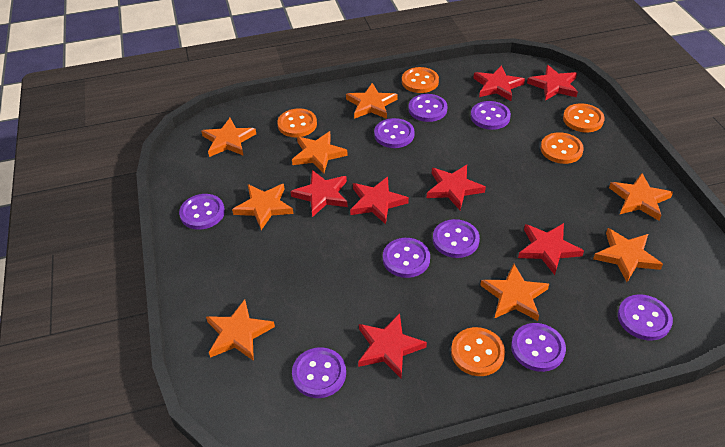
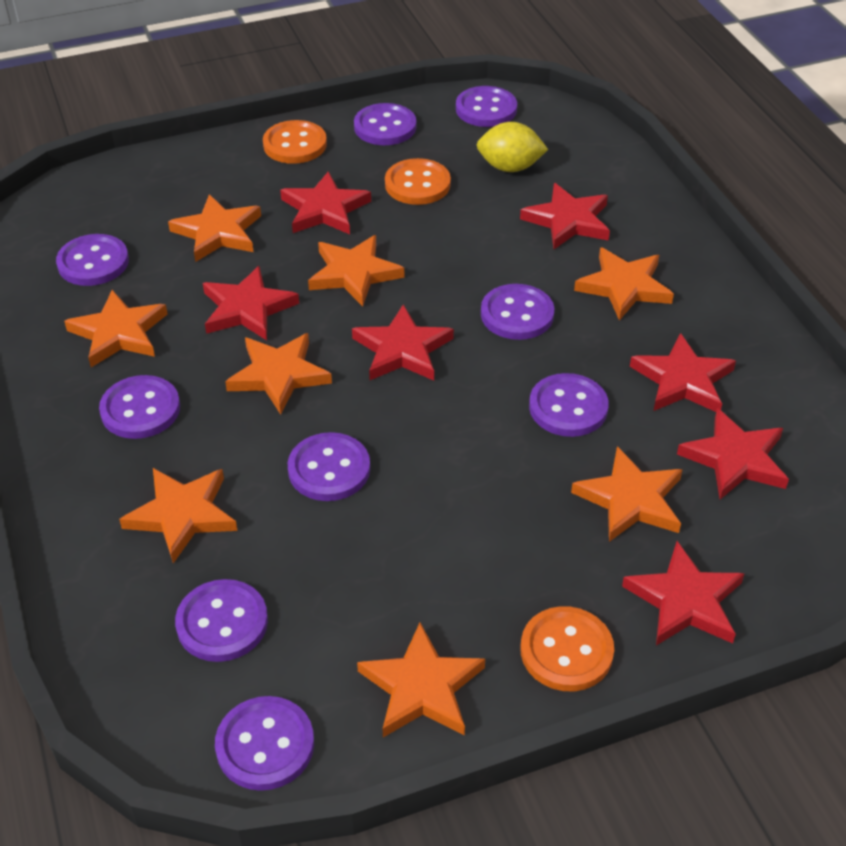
orange button: [277,108,317,137] [402,67,439,93] [451,327,505,376] [541,132,584,164] [563,103,605,132] = 5 -> [263,120,327,164] [385,158,451,205] [520,606,614,691] = 3
yellow lemon: none = 0 -> [477,122,548,172] = 1

